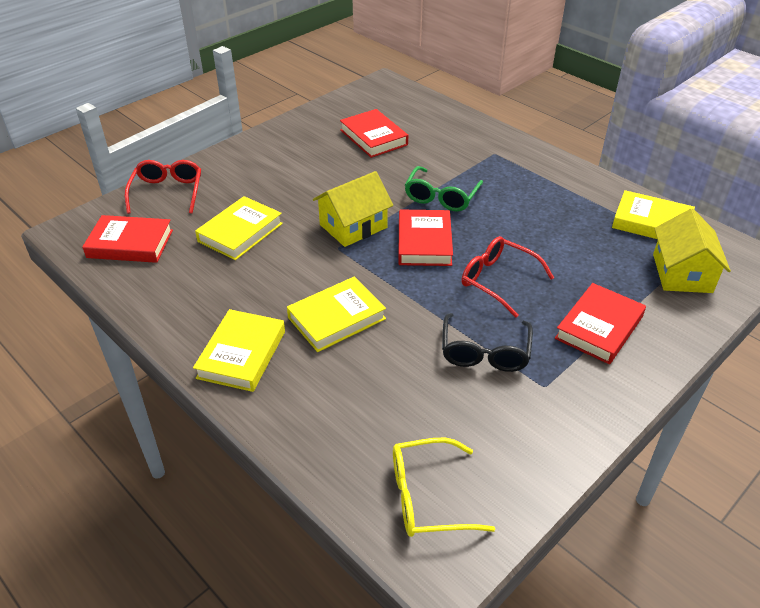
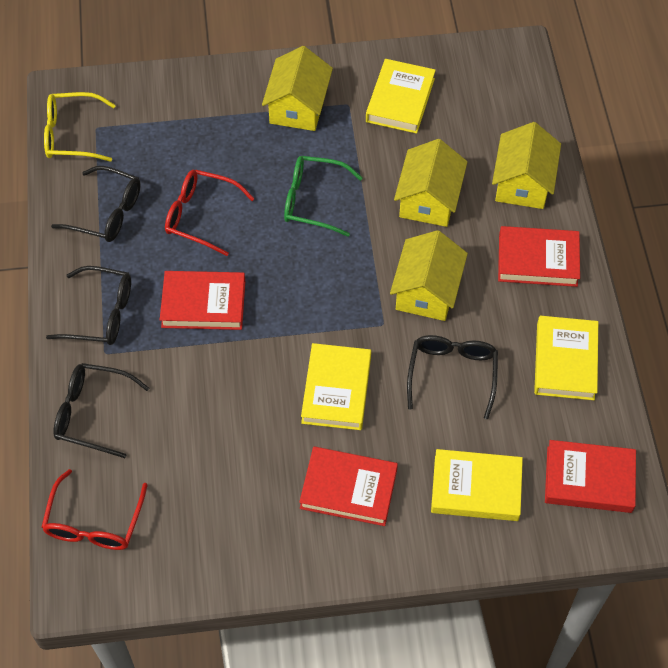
black glasses: [442,313,533,372] = 1 -> [46,266,131,345] [51,166,141,242] [53,363,149,458] [407,335,498,419] = 4
yellow house: [313,171,393,247] [653,208,731,293] = 2 -> [262,46,333,131] [390,230,468,321] [394,139,467,227] [492,122,561,209] = 4

